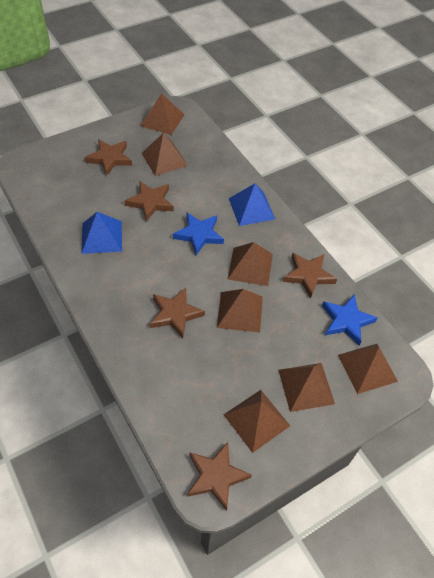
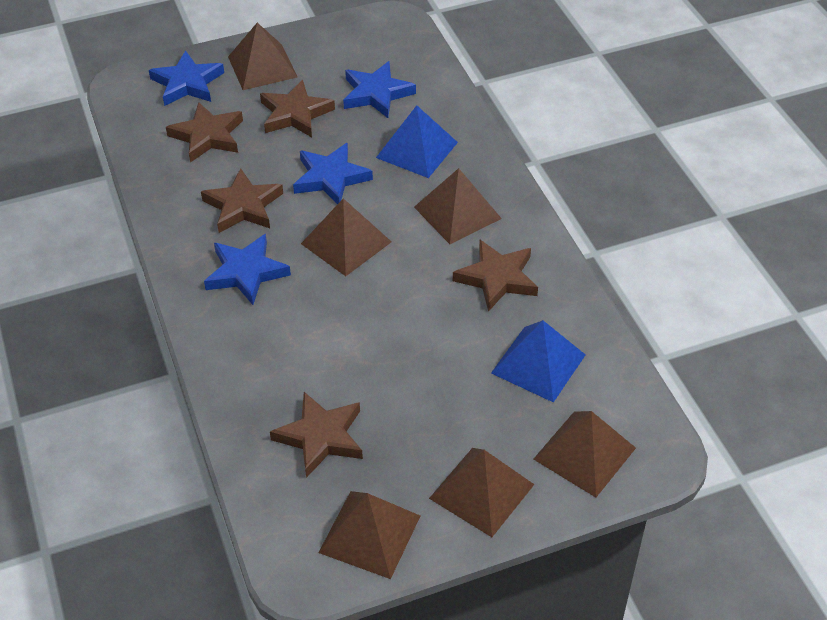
blue star: [173,212,224,255] [322,294,378,345] = 2 -> [149,50,224,106] [204,234,291,305] [293,143,373,204] [343,61,416,118] = 4
brown pyramid: [141,93,185,135] [142,133,188,176] [217,289,263,333] [224,390,290,453] [228,242,273,286] [278,363,335,412] [338,344,398,394] = 7 -> [228,23,297,90] [301,198,392,276] [318,491,420,579] [414,168,502,244] [429,448,535,537] [534,411,636,497] = 6

